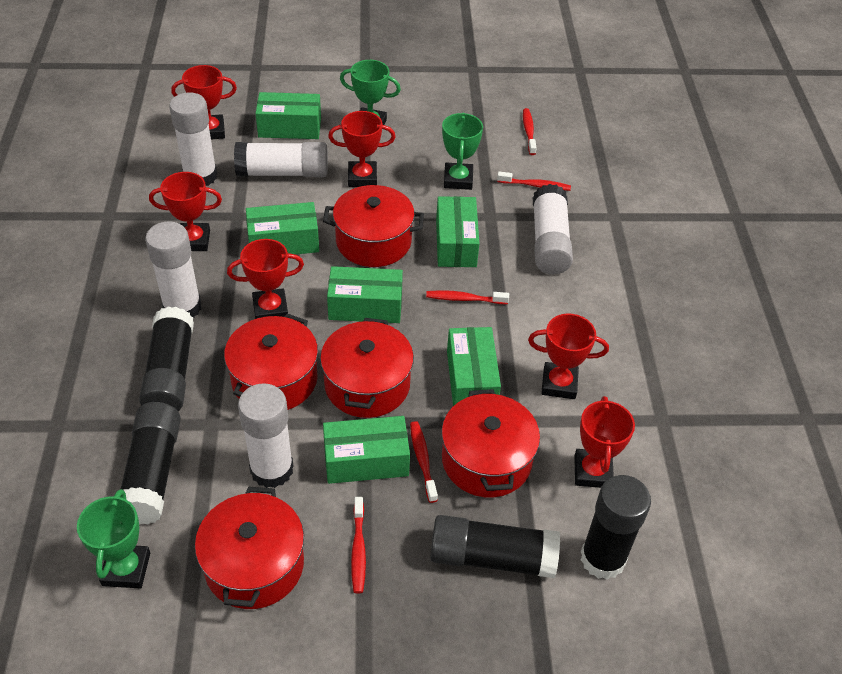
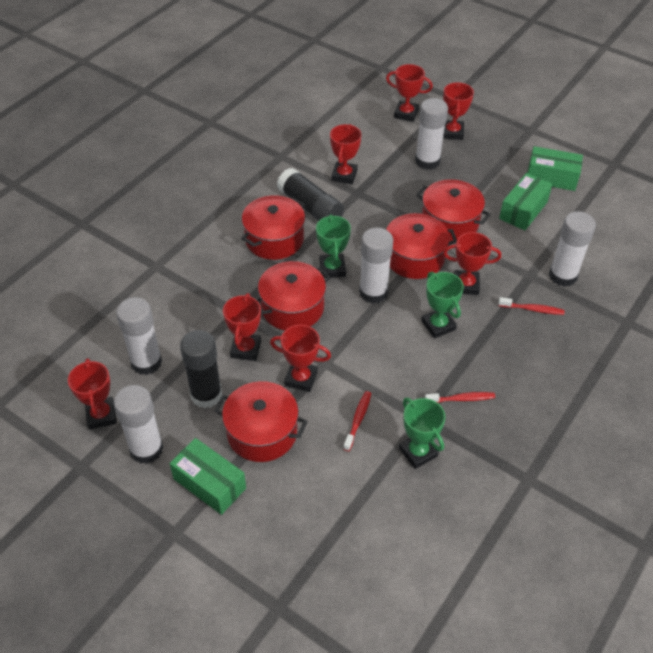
black glue stick: [121,402,181,525] [139,307,194,411] [430,515,560,578] [581,475,651,580] = 4 -> [180,330,222,408] [277,168,344,221] = 2
green box: [246,202,319,255] [255,92,321,139] [323,416,410,484] [327,266,403,323] [436,196,479,267] [447,327,501,406] = 6 -> [170,438,246,515] [499,173,552,230] [527,146,583,191] = 3
red toothbrush: [351,497,366,594] [410,421,438,503] [426,290,509,304] [497,172,571,191] [523,108,537,155] = 5 -> [343,391,371,451] [425,392,495,403] [498,297,565,315] = 3
red trophy: [149,172,222,251] [171,65,237,140] [227,239,304,319] [328,111,396,187] [528,313,609,399] [574,396,635,488] = 6 -> [68,359,117,430] [223,293,261,361] [270,325,331,392] [330,124,362,184] [386,64,433,122] [443,82,474,140] [443,232,501,295] = 7

